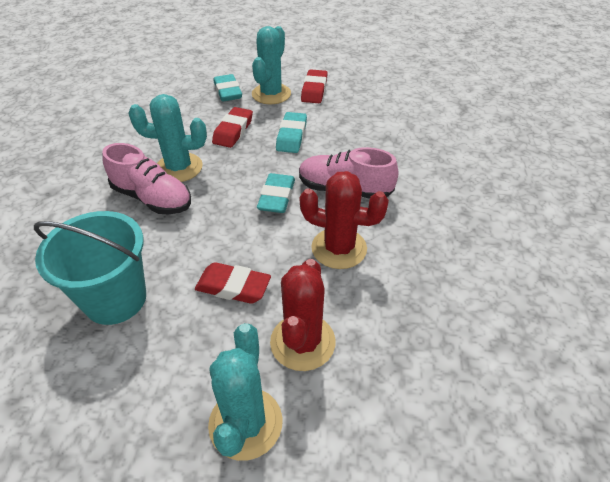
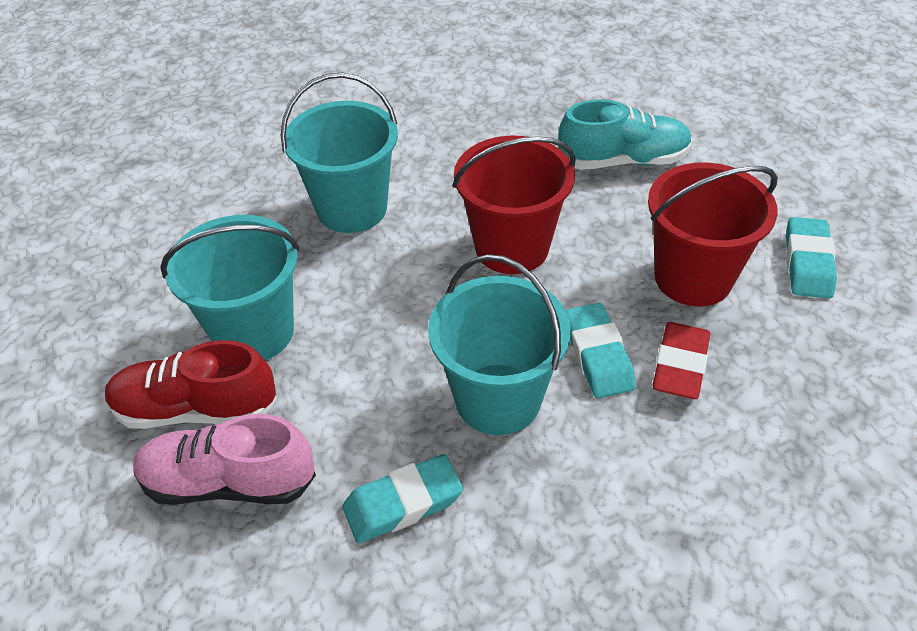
pink shoe: [102,143,191,214] [299,147,399,199] = 2 -> [133,414,316,505] = 1
red bucket: none = 0 -> [453,136,576,274] [648,163,778,306] = 2
red cactus: [270,259,336,371] [300,171,389,269] = 2 -> none = 0
red eraser: [195,262,271,304] [212,107,253,148] [301,69,328,103] = 3 -> [652,322,710,399] = 1
red shoe: none = 0 -> [105,340,277,429] = 1
turquoise bucket: [34,211,146,325] = 1 -> [160,215,300,360] [281,73,398,233] [428,254,571,435] = 3
turquoise cactus: [128,94,207,182] [208,323,282,461] [252,26,291,104] = 3 -> none = 0
turquoise shoe: none = 0 -> [559,99,692,170] = 1

